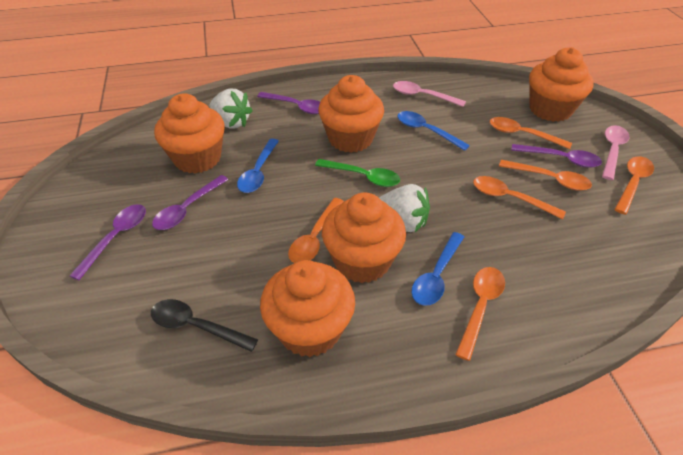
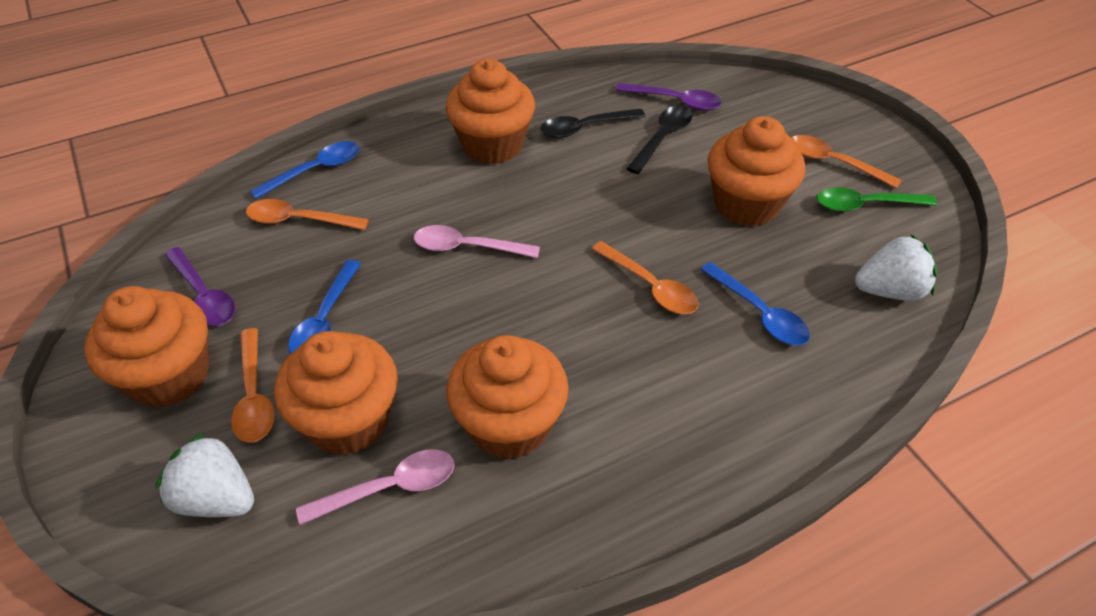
black spoon: [151,299,258,352] = 1 -> [540,108,646,138] [626,105,693,174] = 2
orange spoon: [288,198,344,263] [455,267,505,361] [473,176,566,219] [490,117,572,149] [499,160,592,191] [614,156,654,215] = 6 -> [231,328,275,443] [246,199,369,230] [591,241,699,314] [791,135,902,189] = 4
purple spoon: [69,204,146,280] [152,175,229,230] [257,92,320,114] [511,144,602,168] = 4 -> [164,247,235,326] [616,83,721,110] = 2

